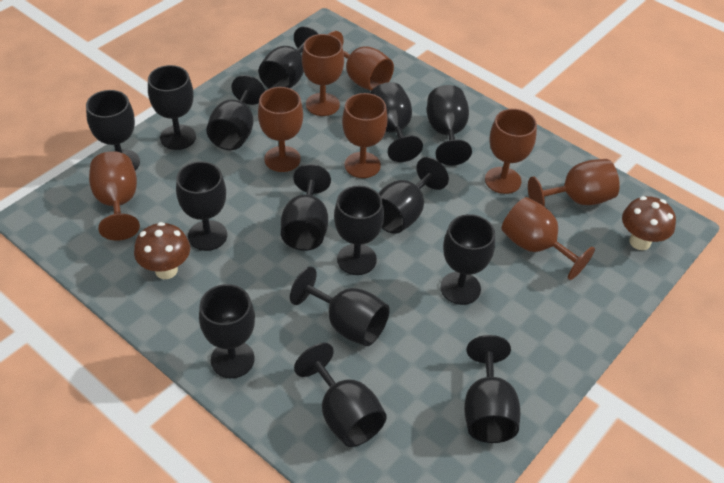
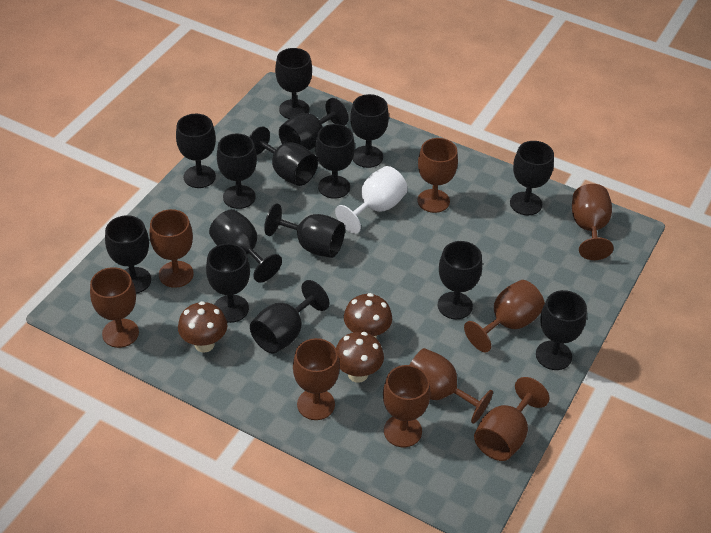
brown goblet: [89,151,140,241] [258,87,303,172] [302,34,344,116] [328,31,394,91] [342,93,388,178] [485,109,537,194] [501,197,595,280] [528,159,620,207] = 8 -> [90,267,139,348] [149,209,194,288] [293,338,340,420] [383,365,431,447] [410,348,493,424] [418,138,458,213] [464,280,545,353] [474,377,550,461] [572,184,613,260] = 9
brown mushroom: [134,222,190,279] [622,196,676,250] = 2 -> [178,301,227,352] [336,332,384,383] [344,293,392,338] = 3
white goblet: none = 0 -> [335,166,408,234] = 1

